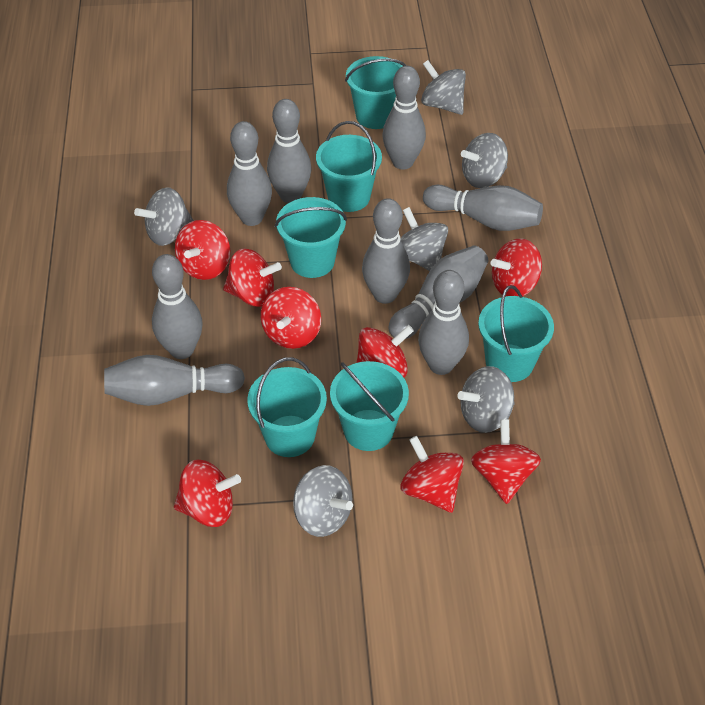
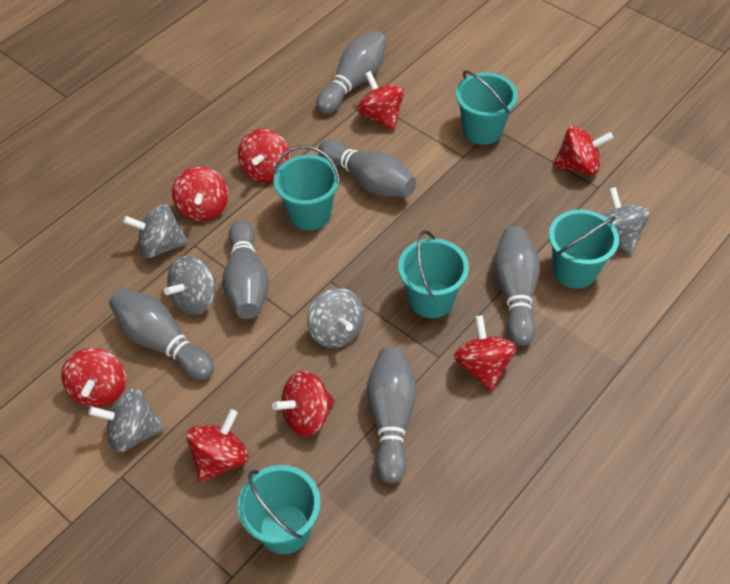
grey bowling pin: [104,355,245,406] [152,254,203,359] [227,121,272,226] [267,99,311,203] [362,198,410,304] [382,66,426,170] [388,245,488,339] [418,270,469,375] [423,185,543,231] = 9 -> [109,288,214,380] [222,220,269,319] [316,31,387,114] [318,139,416,197] [367,347,417,483] [493,226,540,346] = 6
grey spinning top: [134,187,194,246] [293,465,353,537] [400,207,448,271] [421,60,466,115] [457,366,515,433] [461,133,508,188] = 6 -> [88,388,165,452] [123,204,188,258] [164,256,216,315] [307,288,364,348] [602,187,650,255] = 5
turquoise bucket: [247,357,327,457] [275,197,347,278] [316,121,382,212] [330,361,409,451] [345,56,406,129] [478,285,554,382] = 6 -> [238,465,321,554] [274,145,340,231] [398,230,469,318] [456,70,518,145] [549,210,619,289] = 5

